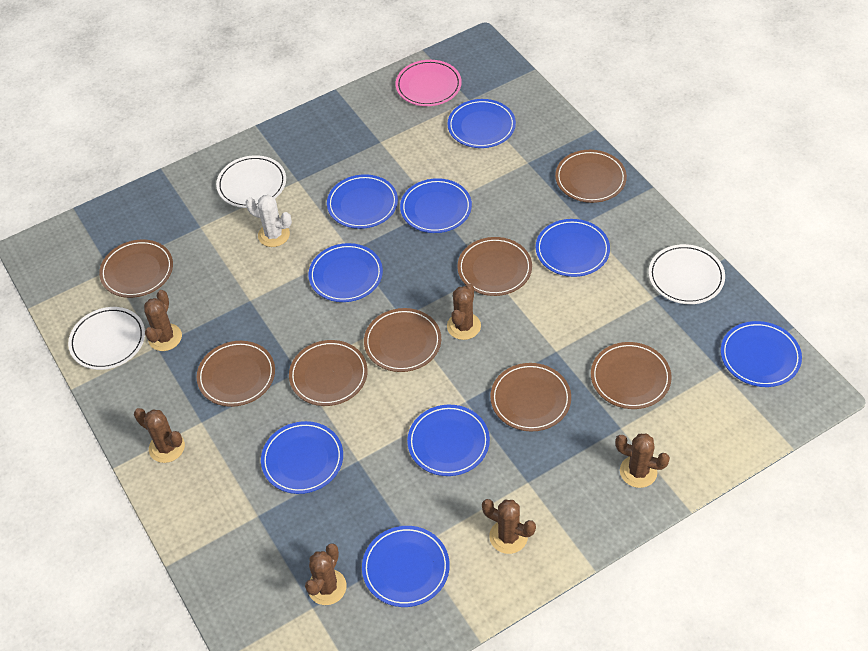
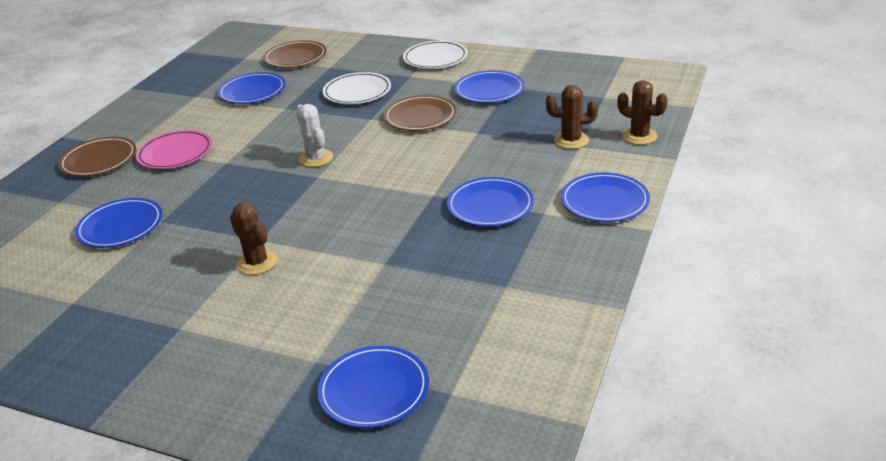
blue plate: [261,421,343,494] [309,243,383,302] [327,174,398,229] [362,526,450,607] [400,178,472,233] [407,405,490,476] [447,99,516,148] [536,219,610,277] [721,321,802,387] = 9 -> [75,198,162,248] [218,72,286,104] [317,346,429,428] [447,177,534,227] [454,70,525,103] [561,173,650,222] = 6
brown cactus: [134,408,185,463] [144,290,182,351] [305,543,347,605] [447,284,481,340] [482,499,536,554] [615,433,670,488] = 6 -> [230,202,277,275] [546,85,598,149] [617,80,668,145] = 3
brown plate: [99,240,173,298] [197,341,275,407] [289,340,368,406] [364,308,441,372] [457,237,532,296] [490,363,571,431] [555,150,627,203] [591,342,672,409] = 8 -> [58,137,136,176] [263,40,327,68] [384,95,457,131] = 3
white plate: [68,307,145,370] [216,155,286,208] [649,244,725,304] = 3 -> [323,72,391,104] [403,40,468,69] = 2

